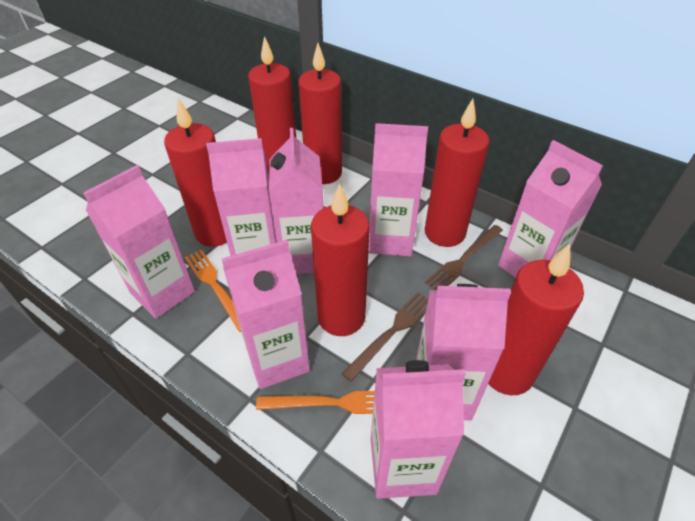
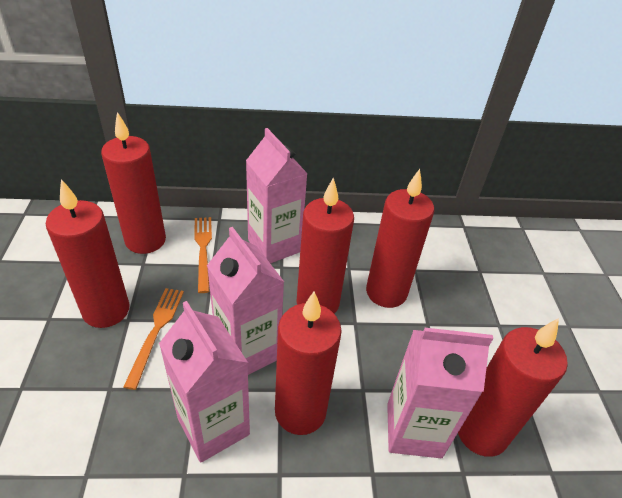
brown fork: [341,292,428,382] [425,225,503,290] = 2 -> none = 0
pink carton: [83,165,195,319] [206,138,277,256] [222,240,310,389] [269,128,324,274] [369,123,428,256] [371,360,466,499] [416,284,511,420] [498,140,603,278] = 8 -> [159,301,250,463] [207,227,284,375] [246,128,308,263] [387,328,493,458] = 4

